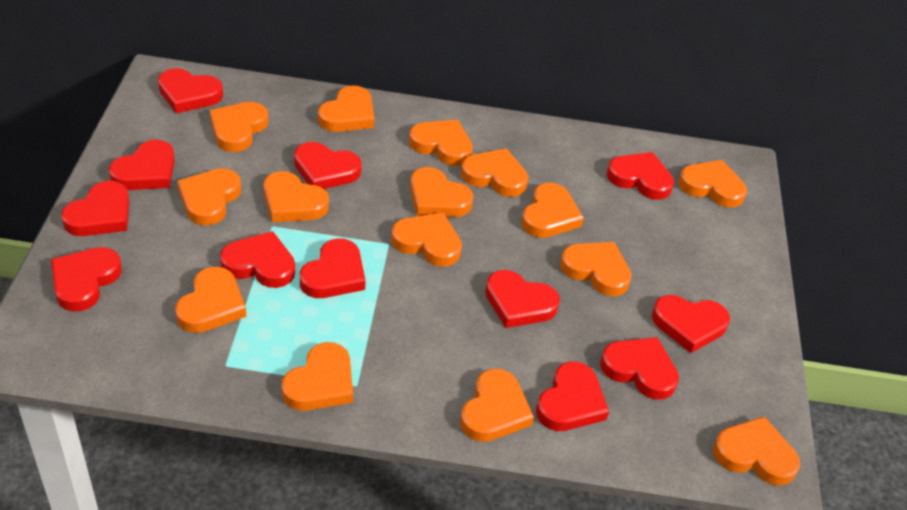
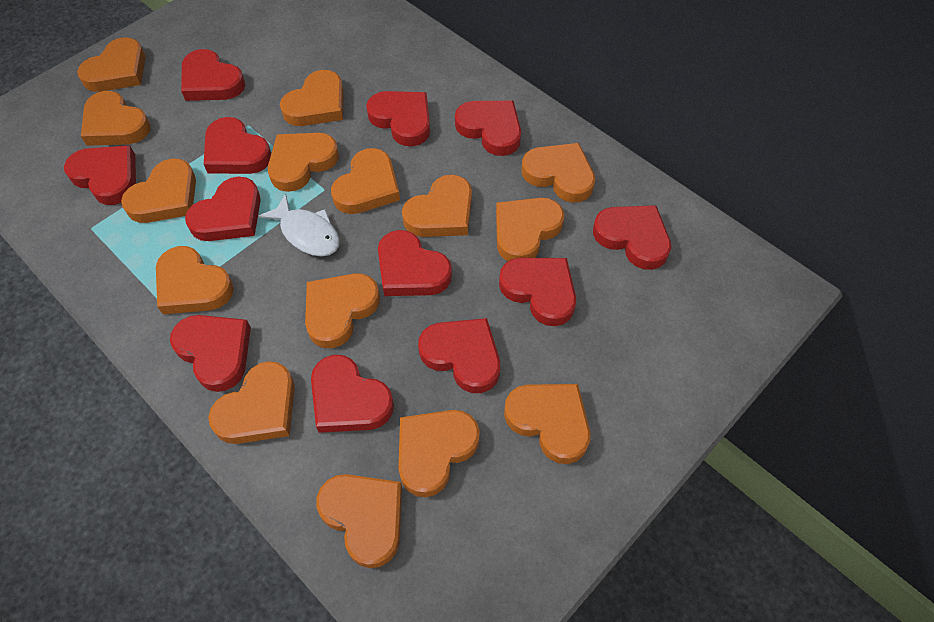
white fish: none = 0 -> [258,194,340,256] = 1

